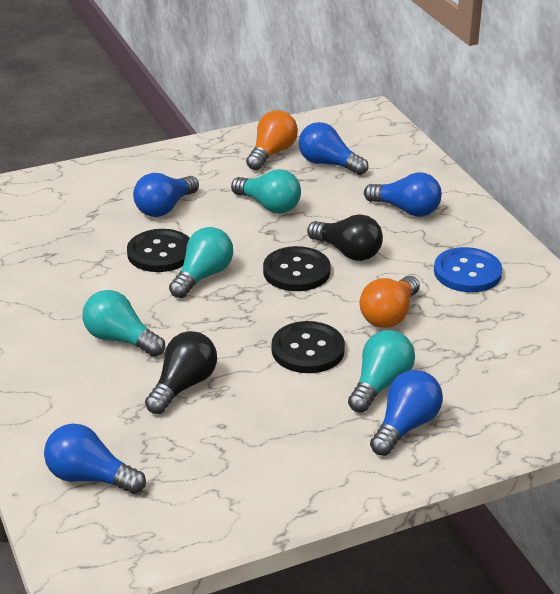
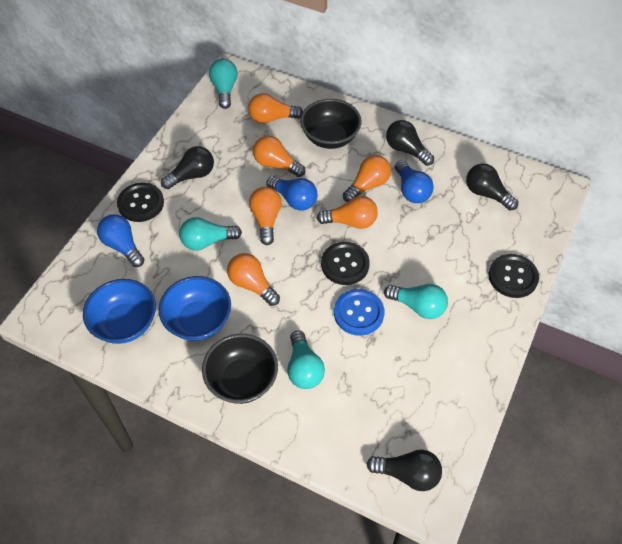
black bowl: none = 0 -> [202,334,278,404] [300,99,362,149] = 2
black light bulb: [145,331,217,414] [307,214,383,261] = 2 -> [161,146,214,189] [367,450,442,491] [386,120,434,166] [466,163,518,211] = 4
blue bowl: none = 0 -> [83,279,156,344] [159,276,231,341] = 2
blue light bulb: [44,424,146,494] [133,173,199,217] [299,122,369,175] [364,172,442,217] [370,370,443,456] = 5 -> [97,214,145,267] [266,176,317,210] [395,160,434,203] = 3
orange light bulb: [246,110,298,170] [359,276,420,328] = 2 -> [227,253,280,306] [248,93,303,124] [249,187,282,245] [253,136,306,177] [317,196,378,229] [343,155,391,202] = 6

